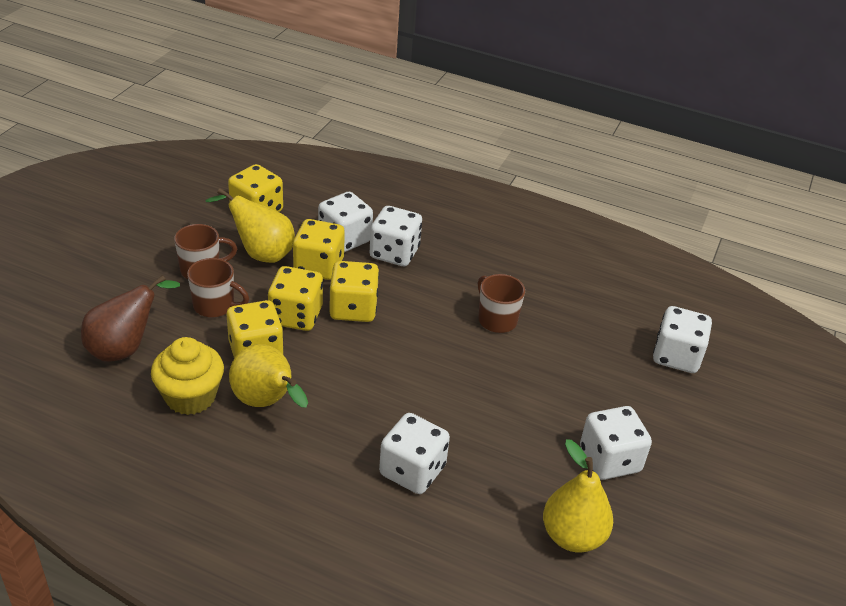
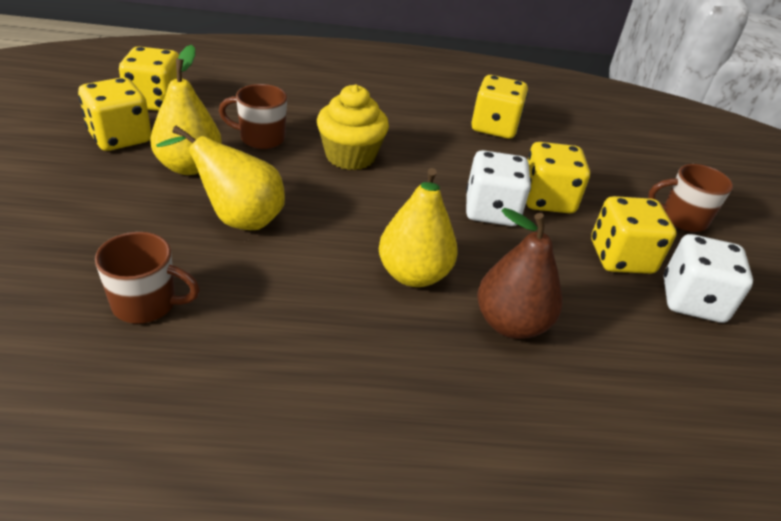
white dice: [318,192,373,252] [370,206,422,266] [379,413,450,494] [580,406,652,480] [653,306,712,373] = 5 -> [466,150,531,226] [664,234,753,323] = 2

